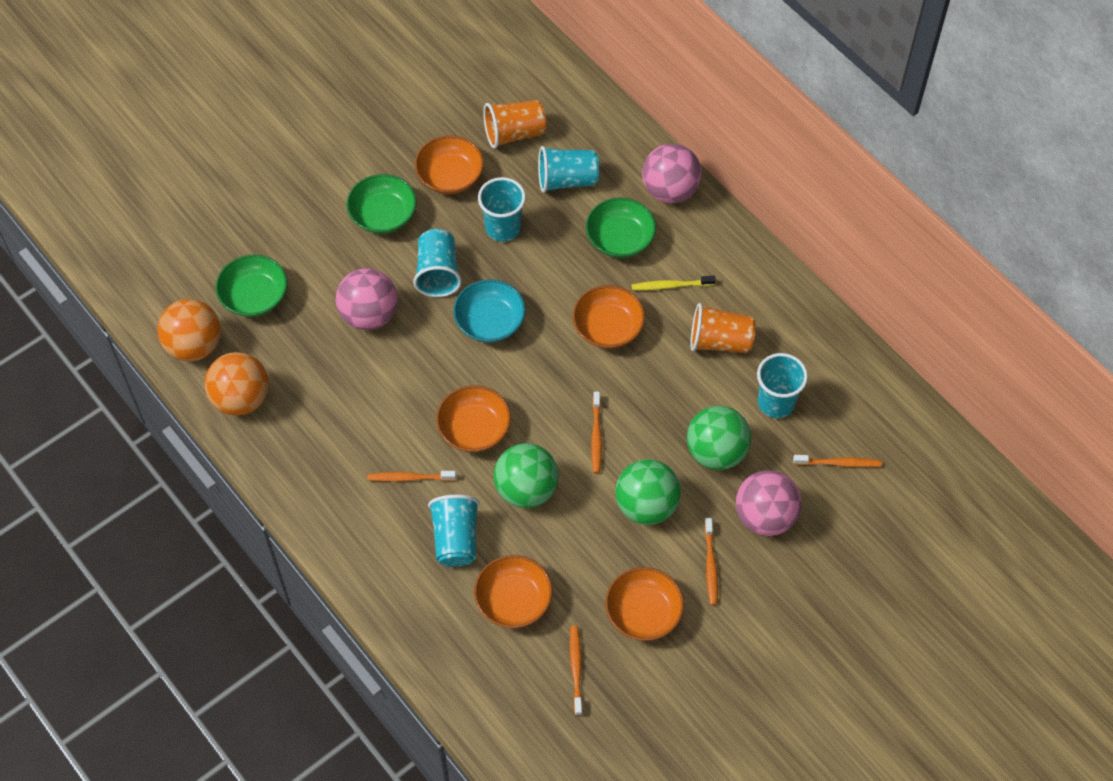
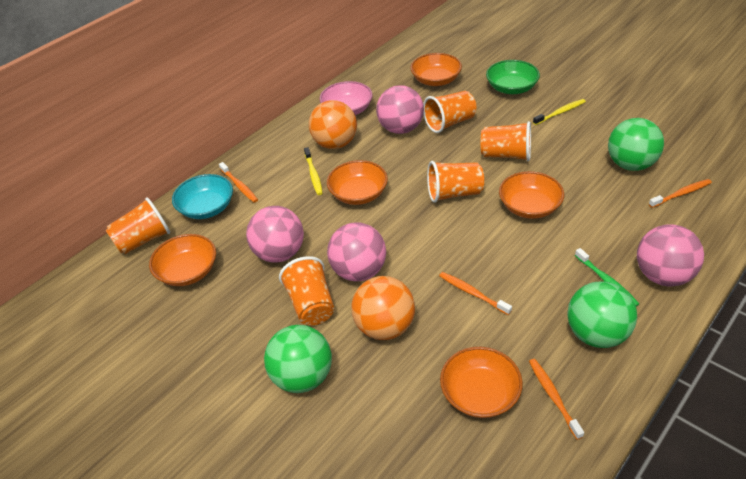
green bowl: [216,254,287,317] [346,174,417,234] [586,197,656,258] = 3 -> [486,60,540,94] = 1
green toothbrush: none = 0 -> [575,248,639,307] = 1
orange cup: [483,100,546,149] [690,303,756,353] = 2 -> [106,197,170,254] [279,256,335,325] [423,91,476,133] [427,161,484,203] [481,121,531,161] = 5
orange toothbrush: [367,471,456,482] [570,626,583,716] [591,392,602,473] [704,518,718,605] [793,455,882,467] = 5 -> [219,162,258,203] [439,272,512,315] [529,359,584,440] [649,179,712,208] = 4
pink ball: [336,268,398,330] [642,144,702,203] [736,470,802,536] = 3 -> [246,206,304,262] [327,222,386,282] [376,85,424,134] [637,224,704,286] = 4
pink bowl: none = 0 -> [320,81,373,115] = 1
turquoise cup: [413,229,462,297] [428,495,480,567] [478,177,526,242] [538,146,599,193] [757,353,808,418] = 5 -> none = 0
yellow toothbrush: [631,276,716,290] = 1 -> [304,147,323,195] [533,99,586,125] = 2

